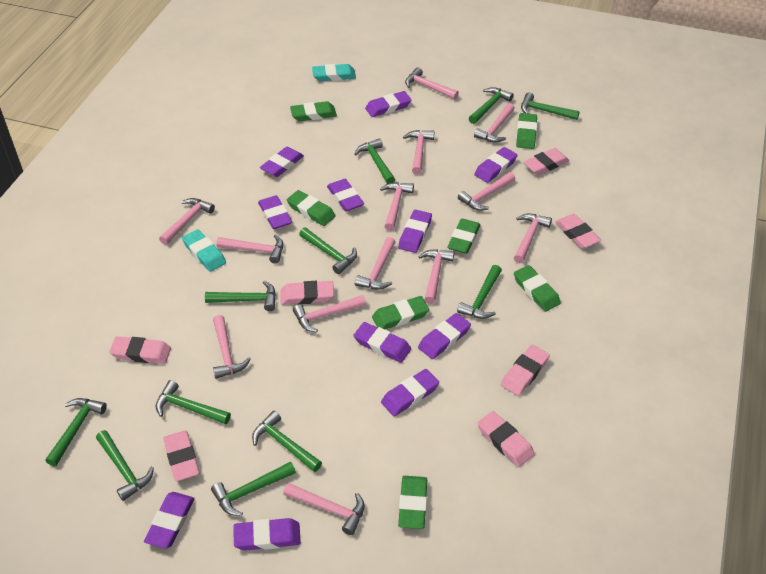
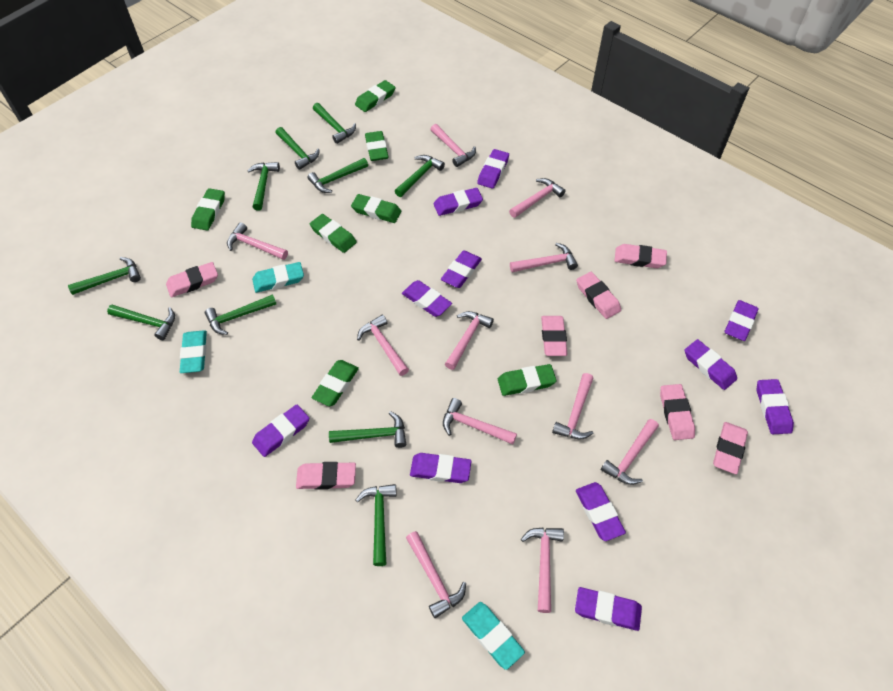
green hammer: [45,398,107,466] [96,430,154,501] [155,380,231,424] [205,281,276,311] [211,461,296,516] [252,411,322,472] [299,227,357,274] [354,138,395,184] [457,265,502,319] [469,87,514,124] [521,92,580,120] = 11 -> [68,257,141,295] [107,305,175,340] [205,294,276,335] [247,162,280,210] [276,127,320,170] [307,158,368,193] [313,103,356,144] [329,411,406,448] [356,484,397,566] [395,155,445,197] = 10
pink hammer: [159,198,215,245] [213,315,251,379] [216,234,283,264] [283,483,365,535] [293,295,366,333] [355,237,395,290] [380,182,414,231] [403,130,434,175] [405,67,459,99] [418,249,454,304] [458,172,515,211] [474,103,515,142] [514,214,552,263] = 13 -> [227,222,288,260] [357,315,409,376] [406,531,466,618] [430,124,476,167] [443,398,517,445] [445,311,494,370] [509,178,566,218] [510,243,578,272] [521,528,564,613] [552,373,594,439] [601,419,659,485] = 11
turquoise eraser: [182,229,226,272] [312,64,356,81] = 2 -> [180,330,207,373] [252,262,304,293] [462,602,525,670] = 3

